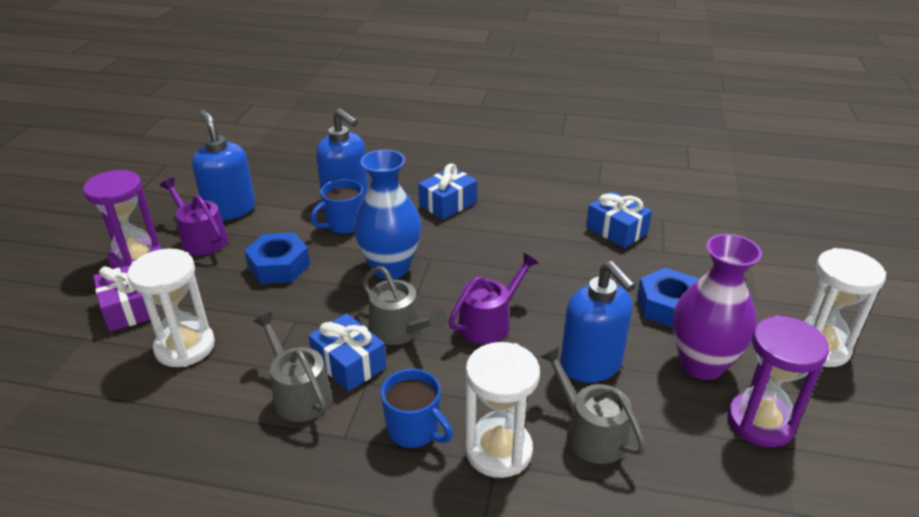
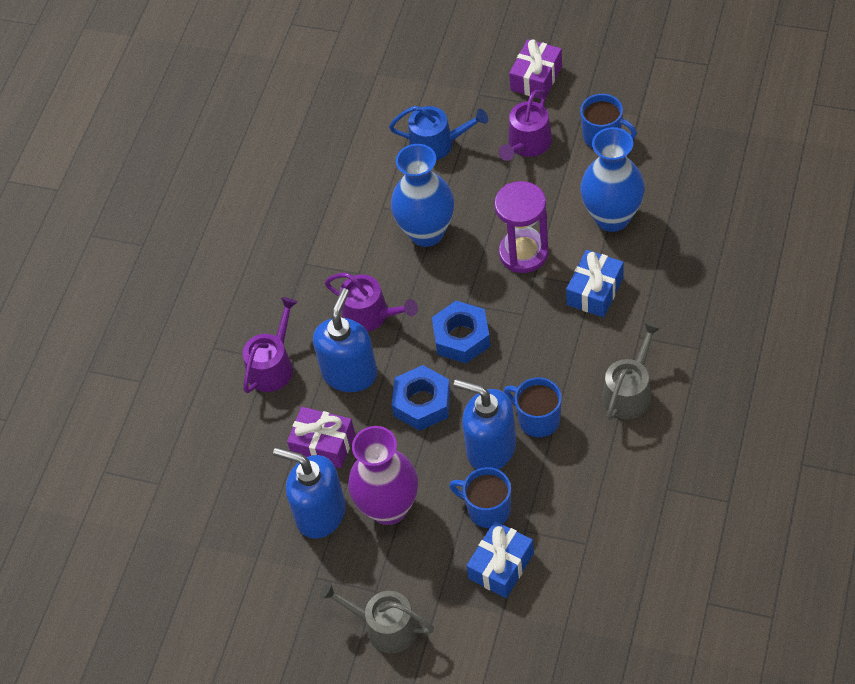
blue gift: [308,313,386,392] [418,163,477,220] [586,191,652,248] = 3 -> [467,521,534,598] [566,250,624,317] = 2
blue mug: [310,179,363,235] [381,369,453,449] = 2 -> [449,467,511,528] [504,377,562,438] [580,94,637,149] = 3
blue vase: [354,149,422,279] = 1 -> [391,144,454,247] [580,127,645,232] = 2
blue watering can: none = 0 -> [389,106,488,160] = 1
grey watering can: [253,312,332,422] [362,266,447,345] [540,347,646,464] = 3 -> [319,582,434,653] [602,322,661,420] = 2
purple gift: [93,265,150,332] = 1 -> [287,407,355,468] [509,39,562,99] = 2
purple hourglass: [83,170,161,269] [728,315,829,447] = 2 -> [494,181,549,273] = 1
purple watering can: [160,178,228,255] [448,253,539,344] = 2 -> [242,297,298,393] [325,273,418,332] [499,90,552,161] = 3
white hourglass: [127,249,215,367] [465,342,540,478] [804,248,886,367] = 3 -> none = 0

